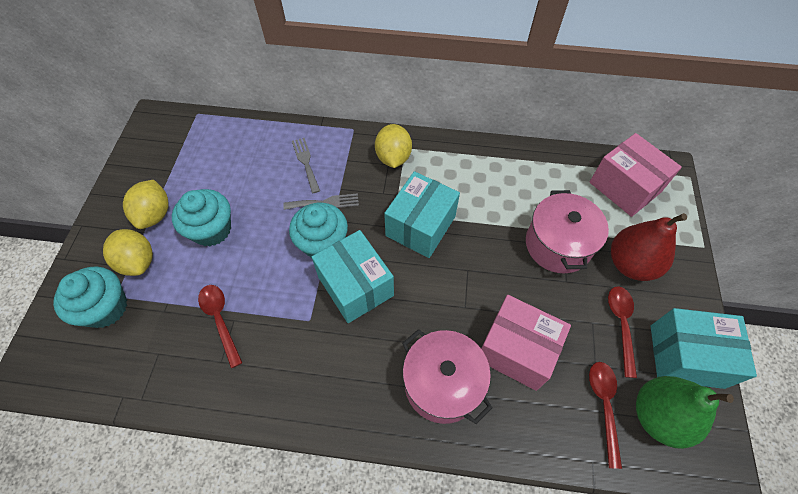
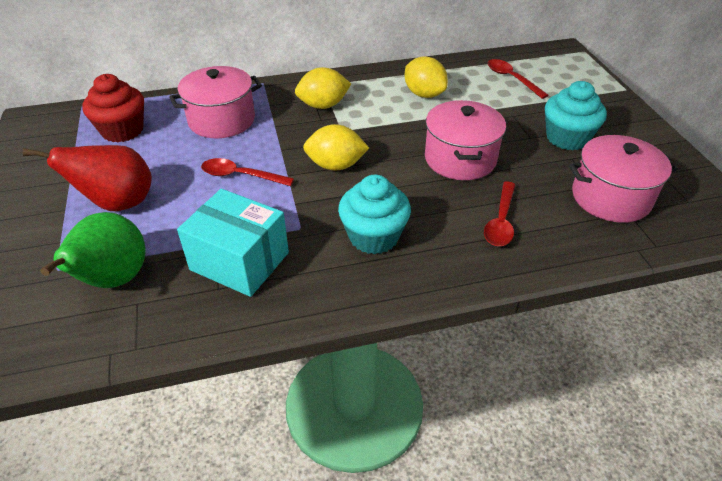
grey fork: [283,193,359,210] [292,138,320,193] = 2 -> none = 0
pink box: [481,295,571,391] [590,133,682,217] = 2 -> none = 0
pink pot: [402,329,492,424] [526,190,609,273] = 2 -> [169,66,262,138] [425,100,506,180] [569,135,678,223] = 3
red cupcake: none = 0 -> [82,74,144,142] = 1
turquoise box: [312,230,394,323] [384,171,460,258] [651,308,757,389] = 3 -> [177,189,289,297] = 1
turquoise cupcake: [53,267,127,328] [172,189,231,246] [289,203,348,258] = 3 -> [338,175,411,254] [545,81,607,150] = 2

